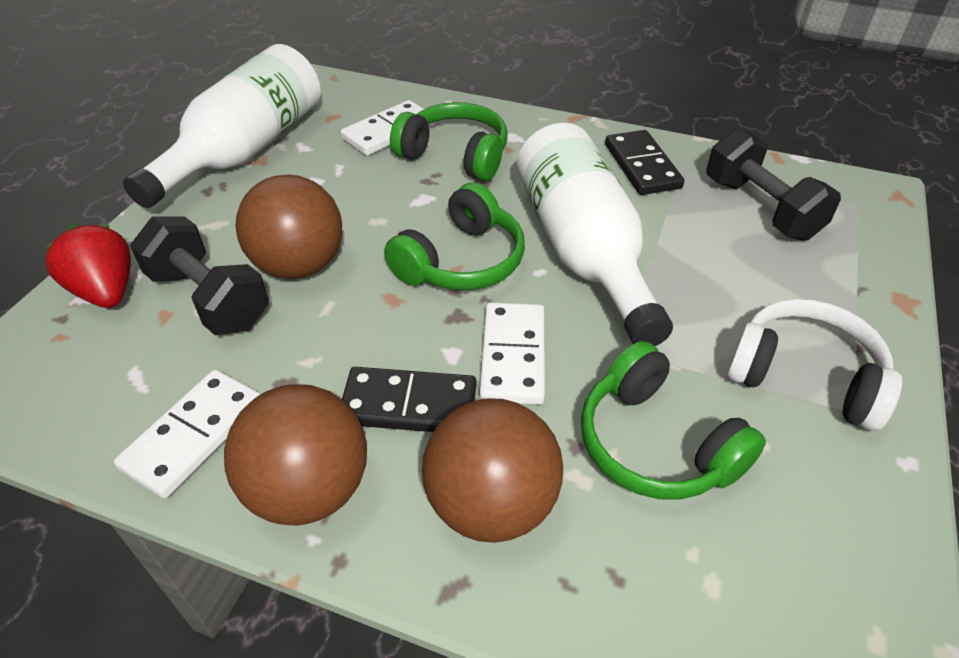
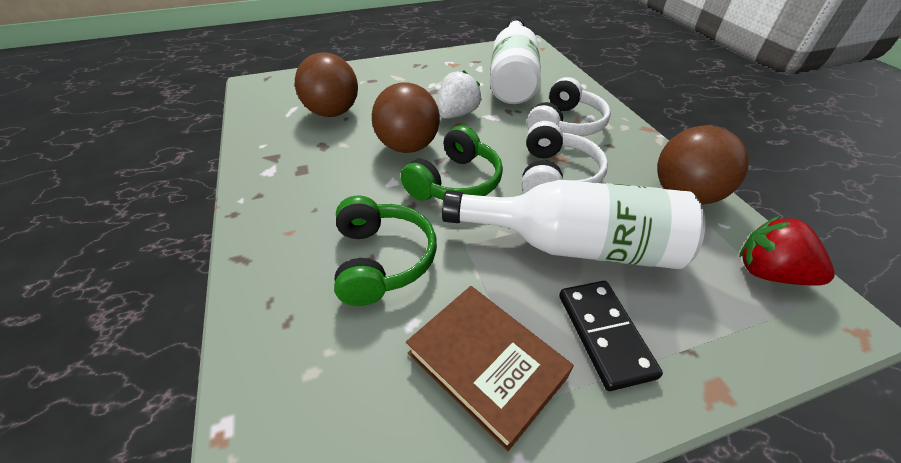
black domino: [342,367,477,432] [605,130,684,195] = 2 -> [559,281,663,391] = 1
black dumbbell: [130,217,269,335] [706,128,841,241] = 2 -> none = 0
brown book: none = 0 -> [406,286,574,452] = 1
green headphones: [384,183,525,290] [390,102,507,181] [581,341,766,500] = 3 -> [334,196,437,306] [401,126,503,201] = 2
white domino: [114,370,260,498] [341,100,435,156] [480,302,545,404] = 3 -> none = 0
white headphones: [726,299,902,431] = 1 -> [522,121,608,193] [527,77,611,136] = 2
white strawberry: none = 0 -> [437,70,482,119] = 1

